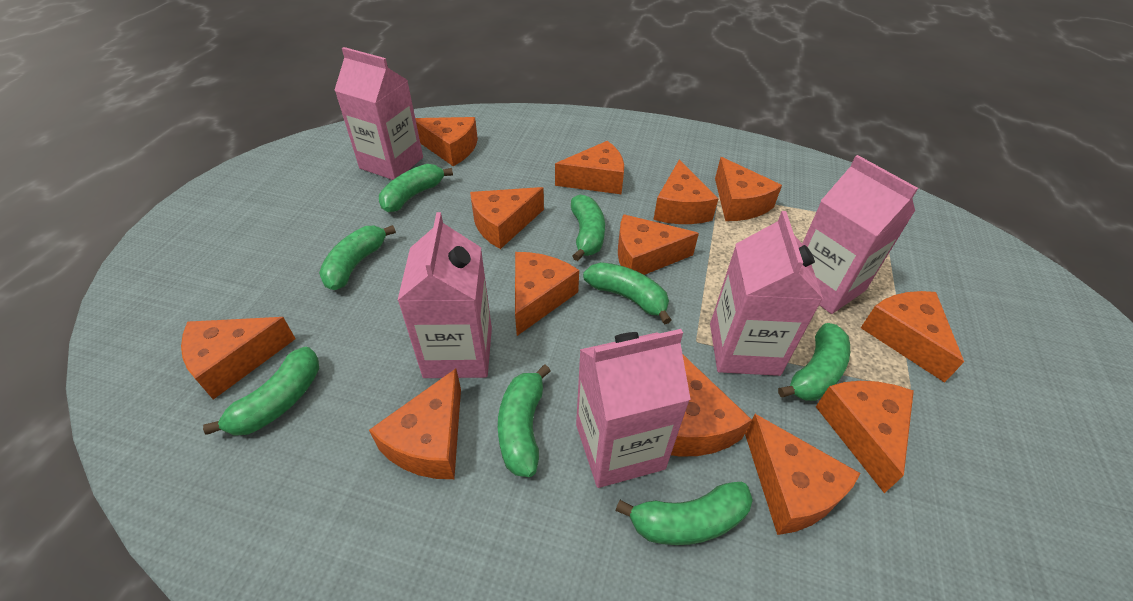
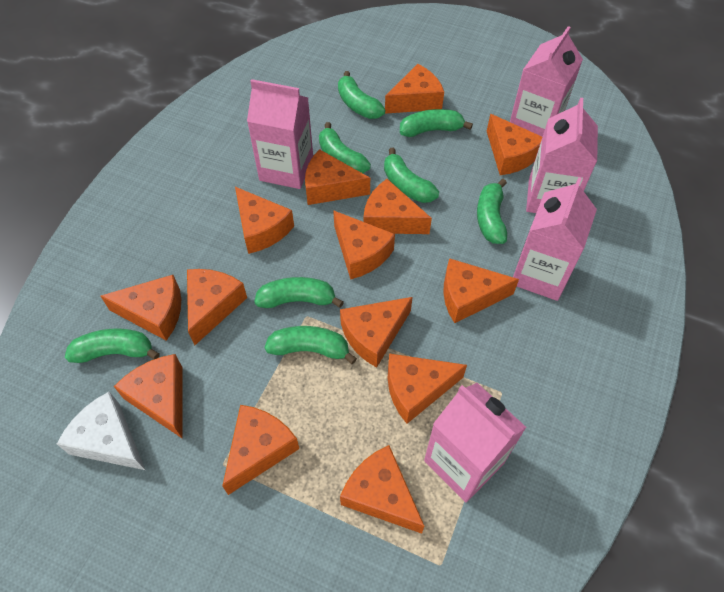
orange cheese: [181,317,296,400] [369,369,461,479] [415,117,478,166] [470,187,544,249] [515,252,579,336] [555,141,624,194] [618,214,699,275] [653,159,719,224] [671,355,752,457] [715,157,782,221] [745,414,861,535] [816,381,914,493] [861,291,964,383] = 13 -> [100,275,181,341] [114,354,182,438] [187,269,247,345] [222,405,299,495] [235,187,294,254] [305,149,370,205] [333,210,395,280] [340,297,413,368] [340,445,424,534] [363,179,432,234] [385,64,444,114] [388,354,467,424] [443,258,519,323] [487,114,542,175] = 14
white cheese: none = 0 -> [57,392,145,470] = 1

